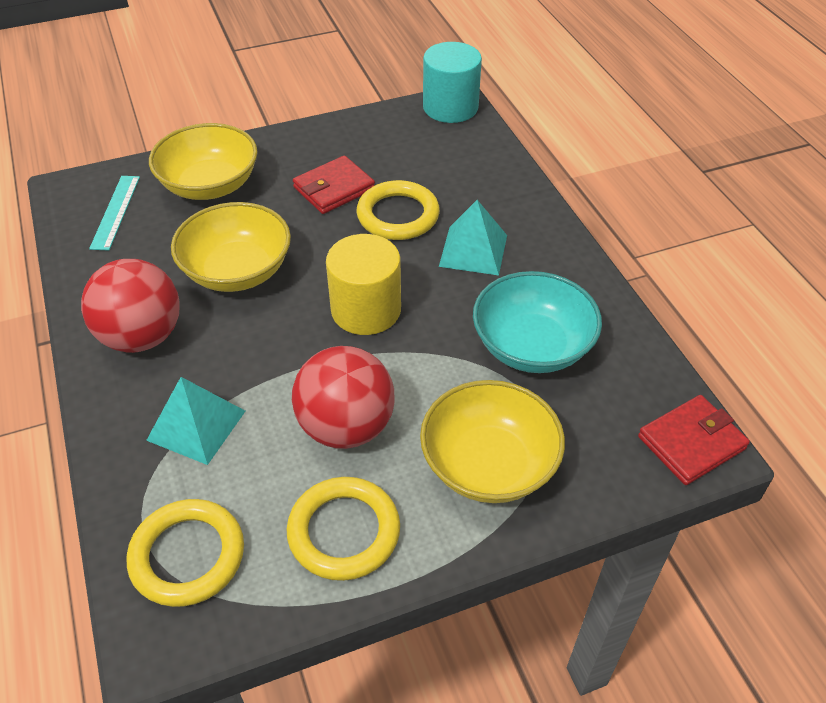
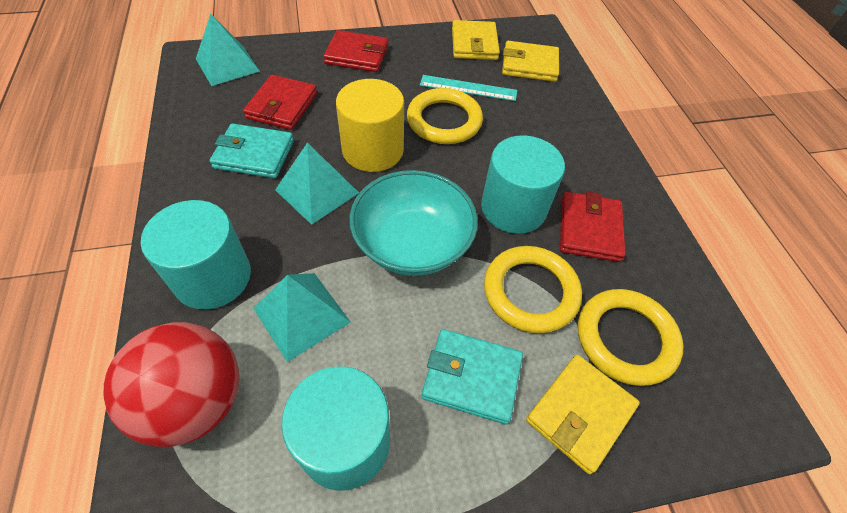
red ball: [81,259,180,353] [292,346,394,449] = 2 -> [104,322,240,447] = 1
red wallet: [293,155,375,214] [638,395,750,485] = 2 -> [243,75,317,130] [323,30,388,72] [560,191,626,262] = 3
turquoise cylinder: [423,42,482,123] = 1 -> [141,200,251,309] [282,366,390,491] [481,135,565,234] = 3
turquoise pyramid: [146,377,245,465] [439,200,507,275] = 2 -> [196,13,260,86] [253,273,351,362] [275,143,359,225] = 3
turquoise wallet: none = 0 -> [209,123,294,178] [422,329,523,424] = 2
yellow bowl: [149,123,258,200] [171,202,291,292] [420,380,565,503] = 3 -> none = 0
yellow wallet: none = 0 -> [452,20,500,60] [502,41,559,82] [526,355,640,474] = 3

